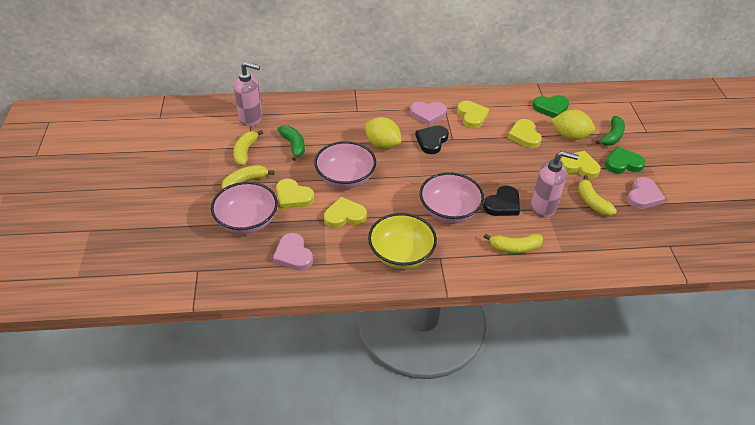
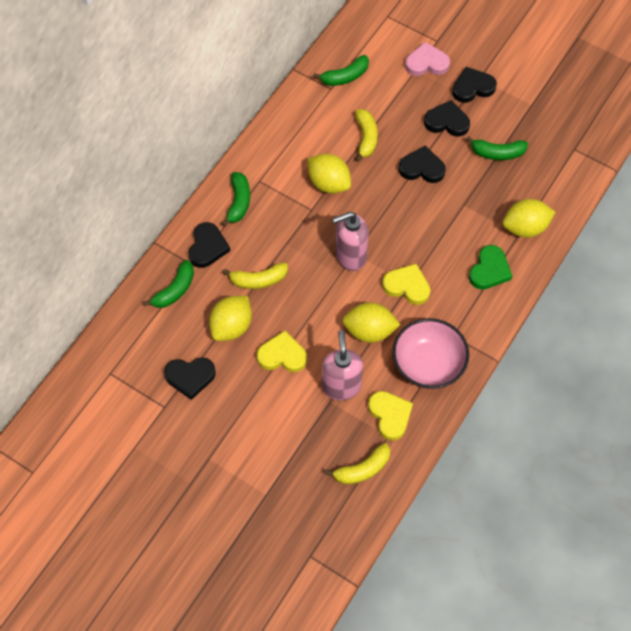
black heart: [415,126,449,154] [483,186,520,216] = 2 -> [164,357,216,400] [189,222,230,268] [399,145,446,183] [424,100,470,137] [452,67,497,103] = 5
green banana: [278,125,305,161] [596,116,625,146] = 2 -> [143,260,194,308] [221,172,250,227] [313,55,369,86] [466,136,528,160] = 4
green heart: [532,95,569,118] [605,147,646,174] = 2 -> [469,245,512,290] = 1
pink bowl: [211,182,278,234] [314,141,376,189] [420,172,484,223] = 3 -> [392,318,469,389] = 1
pink heart: [273,233,313,271] [410,102,447,126] [627,177,665,209] = 3 -> [405,42,450,76] = 1
yellow banana: [222,165,275,189] [233,130,263,166] [484,234,543,254] [578,175,617,216] = 4 -> [223,263,288,289] [325,443,390,484] [355,109,378,162] = 3
yellow bowl: [368,213,437,269] = 1 -> none = 0
yellow heart: [276,179,314,209] [324,197,367,228] [457,101,489,128] [508,119,542,148] [560,151,601,179] = 5 -> [257,331,307,372] [368,391,413,441] [382,264,431,305] = 3
yellow lemon: [365,117,401,149] [551,110,595,140] = 2 -> [209,296,252,341] [307,154,351,194] [342,302,401,343] [503,199,555,238] = 4

